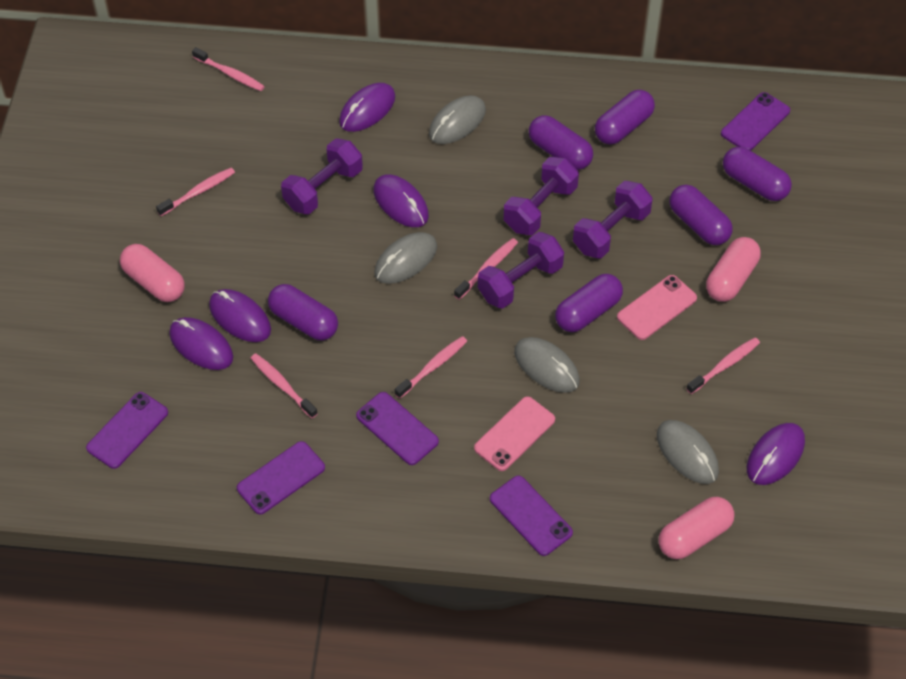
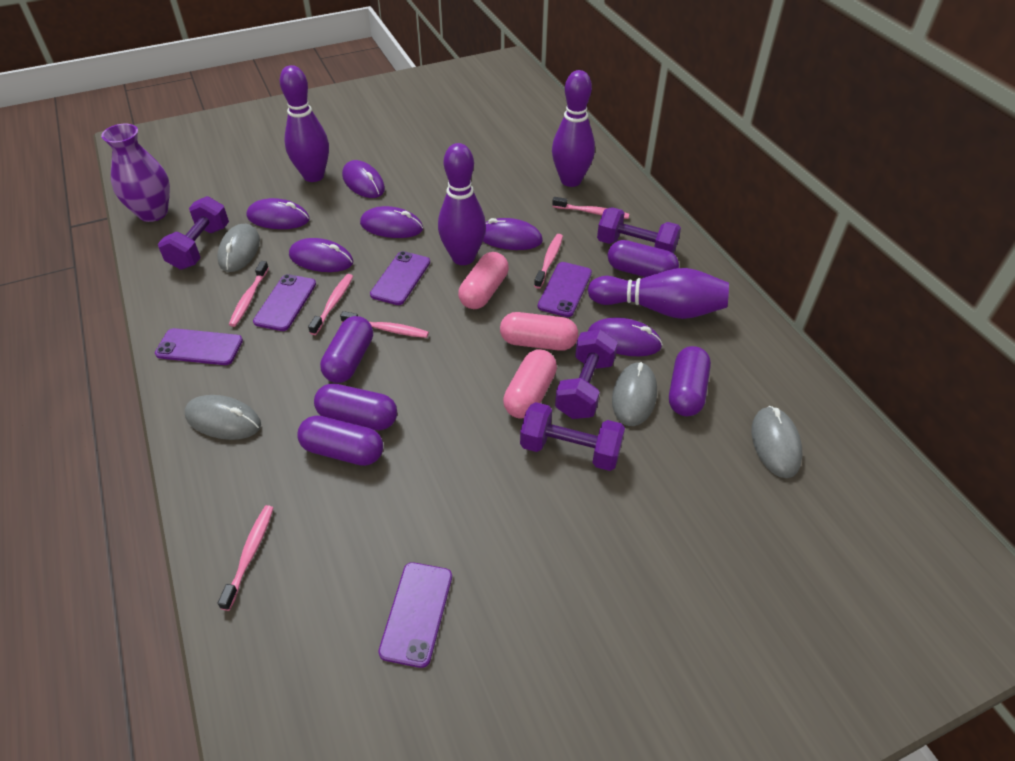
pink phone: [474,396,555,471] [617,275,697,340] = 2 -> none = 0
purple bowling pin: none = 0 -> [280,65,329,182] [438,143,486,265] [552,70,595,187] [588,268,729,319] = 4
purple capsule: [268,284,338,340] [529,115,593,170] [555,274,623,332] [595,90,655,145] [669,185,733,245] [723,147,792,201] = 6 -> [297,415,383,466] [314,383,397,430] [320,316,373,383] [608,240,679,277] [669,346,711,416] = 5
purple mouse: [169,317,233,370] [209,289,271,342] [339,83,395,132] [373,174,429,227] [747,423,805,485] = 5 -> [246,198,310,229] [289,238,353,272] [342,160,385,198] [360,206,423,238] [483,218,543,250] [588,317,663,356] = 6
purple vase: none = 0 -> [101,124,170,222] = 1

